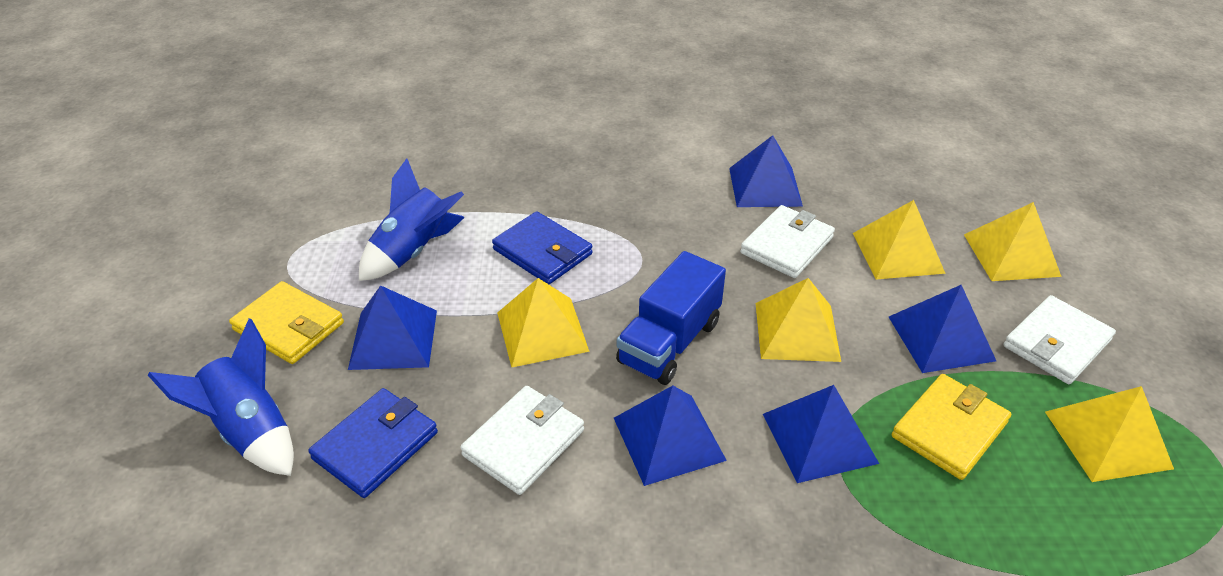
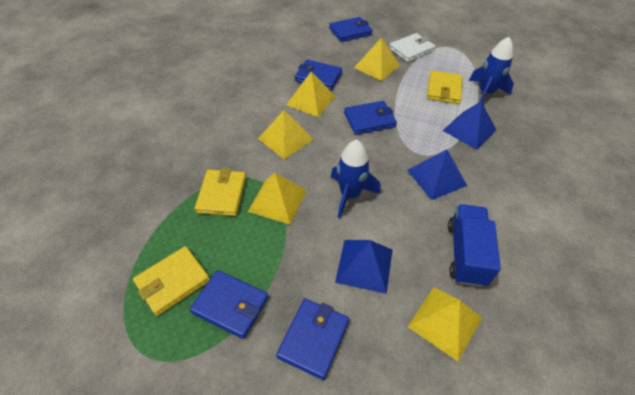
blue pyramid: [348,285,437,370] [614,386,727,486] [729,135,803,207] [763,385,879,483] [889,285,996,373] = 5 -> [335,240,392,294] [407,149,467,200] [443,101,496,150] = 3
blue wallet: [308,388,438,498] [492,211,593,284] = 2 -> [190,270,268,339] [276,299,349,380] [295,59,342,90] [329,17,373,42] [344,101,397,135] = 5
white wallet: [460,386,584,495] [740,205,835,278] [1003,295,1116,384] = 3 -> [389,33,436,62] = 1
yellow wallet: [229,281,344,364] [892,374,1011,480] = 2 -> [133,246,210,316] [195,168,246,216] [427,71,462,104] = 3

